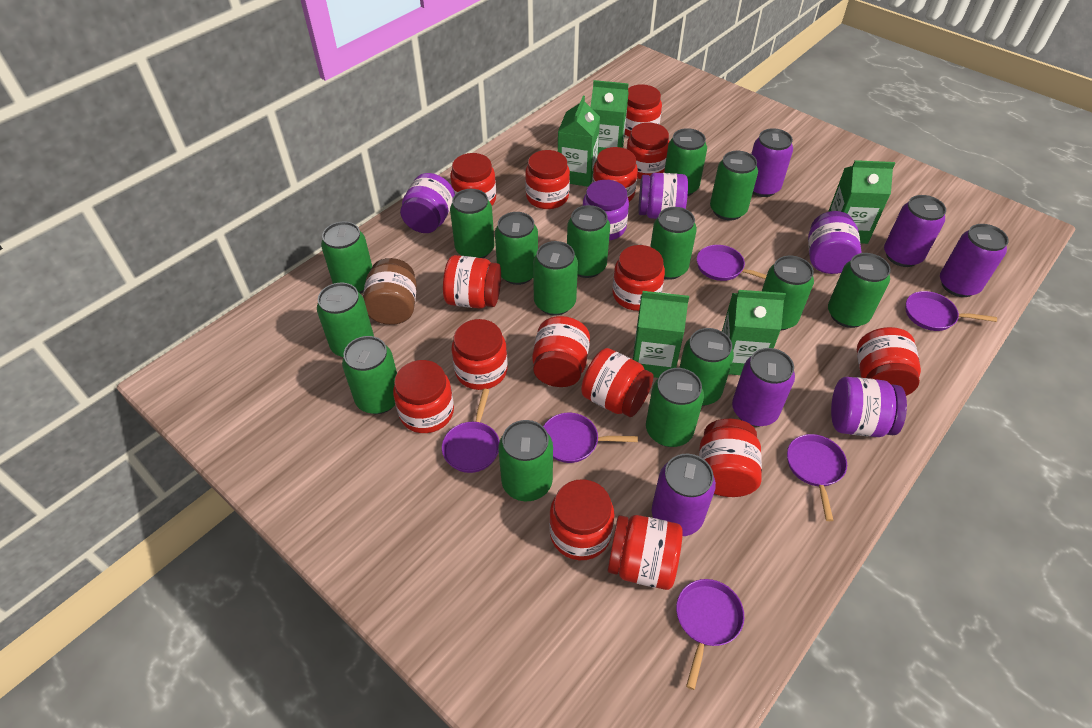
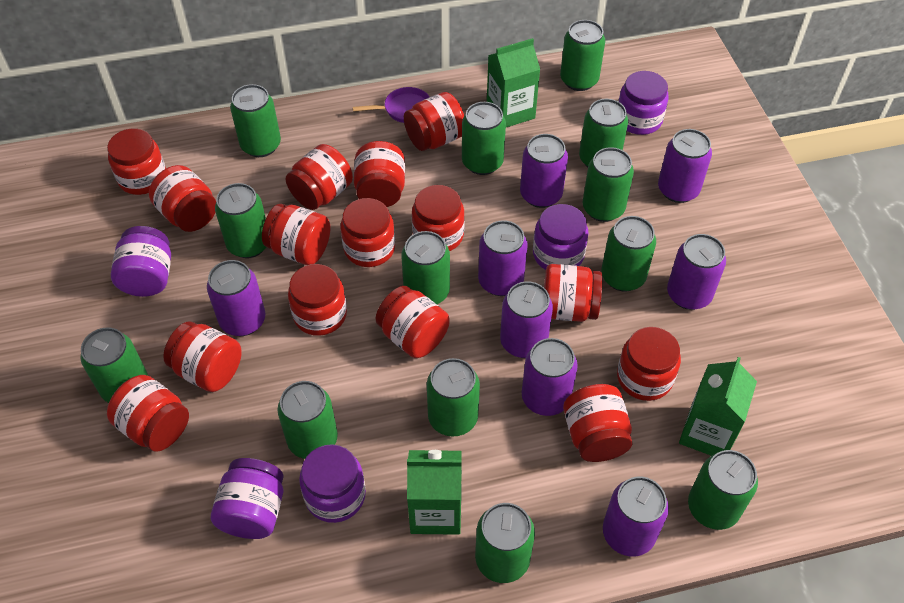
brown jar: [363,258,417,325] = 1 -> none = 0
green can: [317,283,374,357] [321,221,372,294] [342,336,397,414] [450,189,495,258] [495,212,538,285] [498,420,553,501] [533,241,578,316] [567,205,610,278] [646,368,704,447] [650,207,697,280] [664,128,707,196] [679,328,734,406] [710,151,758,220] [762,256,814,331] [828,253,891,328] = 15 -> [80,327,148,403] [215,183,266,258] [230,84,281,157] [277,381,338,459] [401,231,450,304] [427,358,480,437] [462,102,506,175] [475,503,535,583] [560,20,605,91] [579,99,628,167] [583,147,634,222] [601,216,656,292] [688,450,758,530] = 13
green carton: [558,96,600,187] [590,80,629,154] [633,291,689,378] [722,290,786,375] [828,160,895,244] = 5 -> [407,450,462,535] [487,38,540,127] [679,357,757,456] = 3
purple can: [652,454,716,536] [732,348,795,427] [751,128,793,197] [884,195,946,267] [940,224,1009,297] = 5 -> [207,260,266,336] [478,220,527,296] [500,281,553,358] [520,134,568,208] [522,338,578,416] [603,477,669,557] [658,129,712,203] [667,234,726,310] = 8
purple pan: [442,389,499,473] [543,413,638,463] [676,579,744,690] [697,245,767,281] [787,434,847,521] [906,291,997,331] = 6 -> [353,87,430,123] = 1

